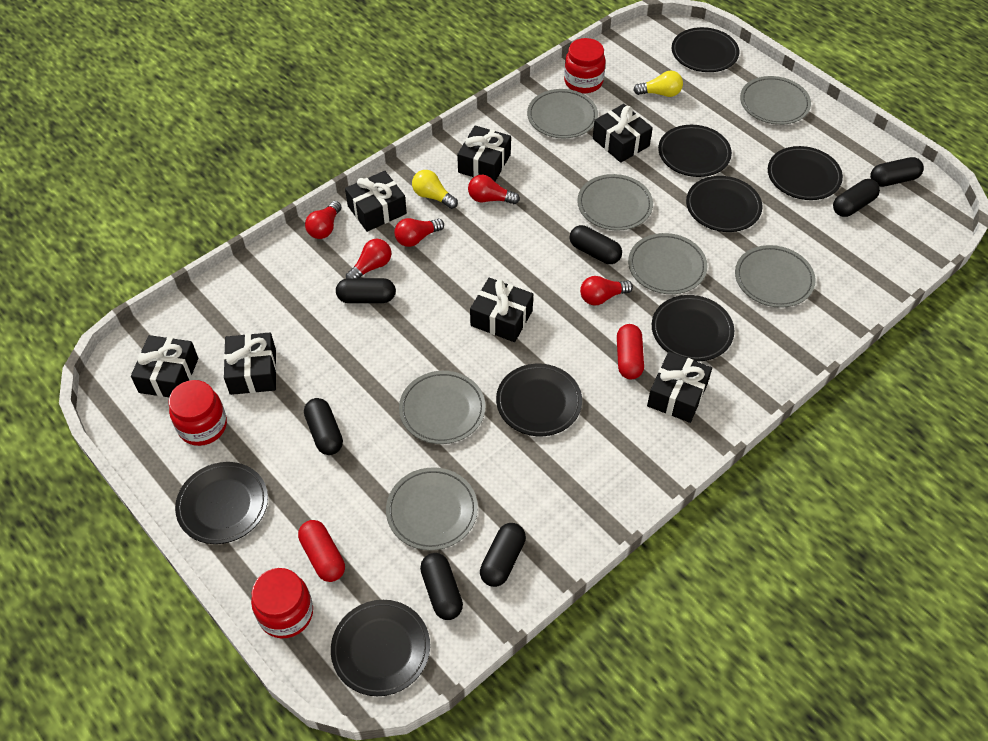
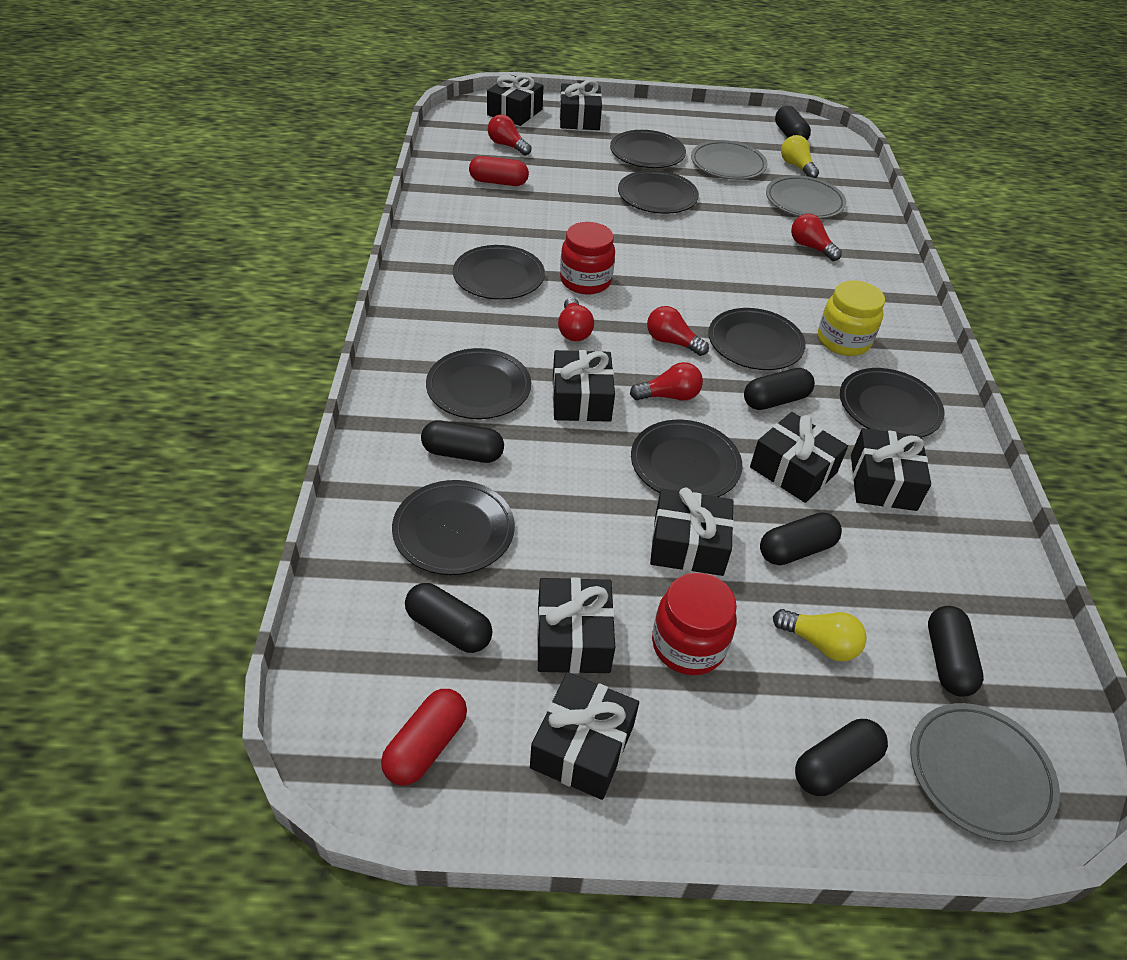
black gift: [131,335,198,397] [224,333,276,395] [345,171,407,232] [457,125,511,182] [470,278,533,342] [593,104,653,163] [647,352,712,423] = 7 -> [487,75,544,126] [530,672,639,800] [537,577,615,674] [553,350,615,422] [560,80,602,130] [650,487,734,576] [750,412,848,503] [851,428,931,511] = 8
grey plate: [386,467,478,551] [399,371,486,444] [527,89,598,138] [577,174,653,230] [628,233,707,294] [735,245,816,308] [740,76,811,125] = 7 -> [691,140,768,180] [766,175,846,219] [910,703,1060,842] = 3
red jar: [168,380,227,446] [251,568,313,638] [564,38,606,93] = 3 -> [560,222,615,294] [652,573,737,675] = 2
yellow jar: none = 0 -> [818,280,885,356] = 1

